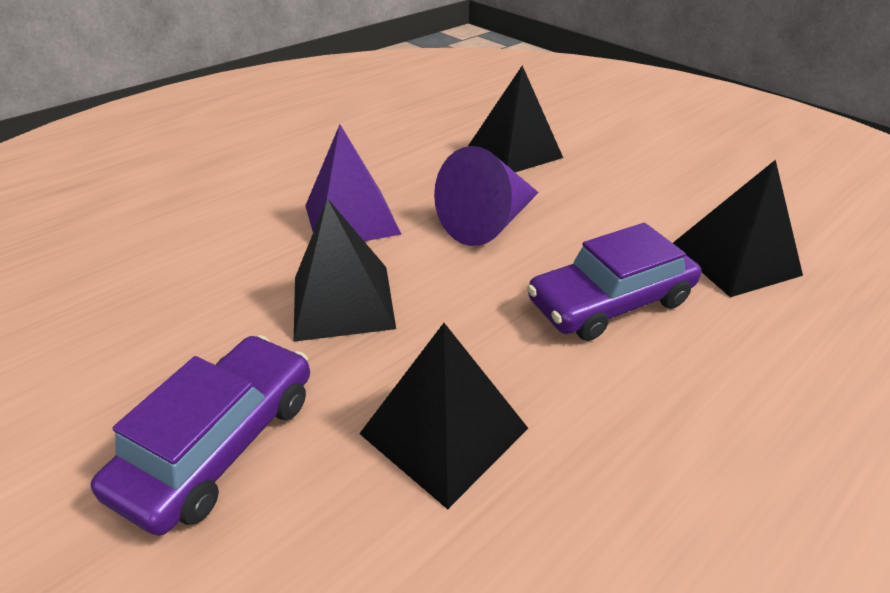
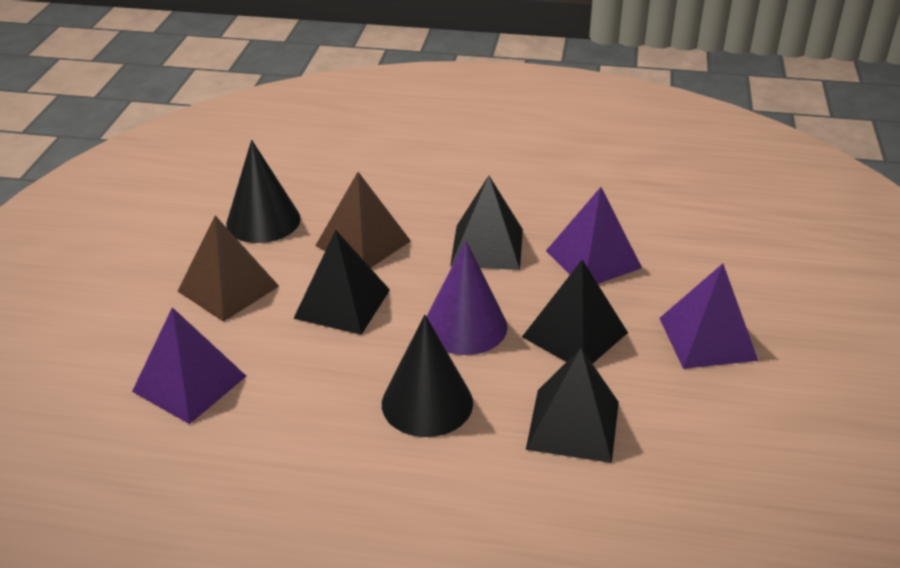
black cone: none = 0 -> [226,140,301,243] [382,315,473,437] = 2
brown pyramid: none = 0 -> [177,215,279,322] [315,172,411,268] = 2
purple car: [91,335,310,536] [527,223,701,341] = 2 -> none = 0
purple pyramid: [305,125,401,241] = 1 -> [132,307,246,424] [546,187,642,284] [659,264,758,369] = 3

